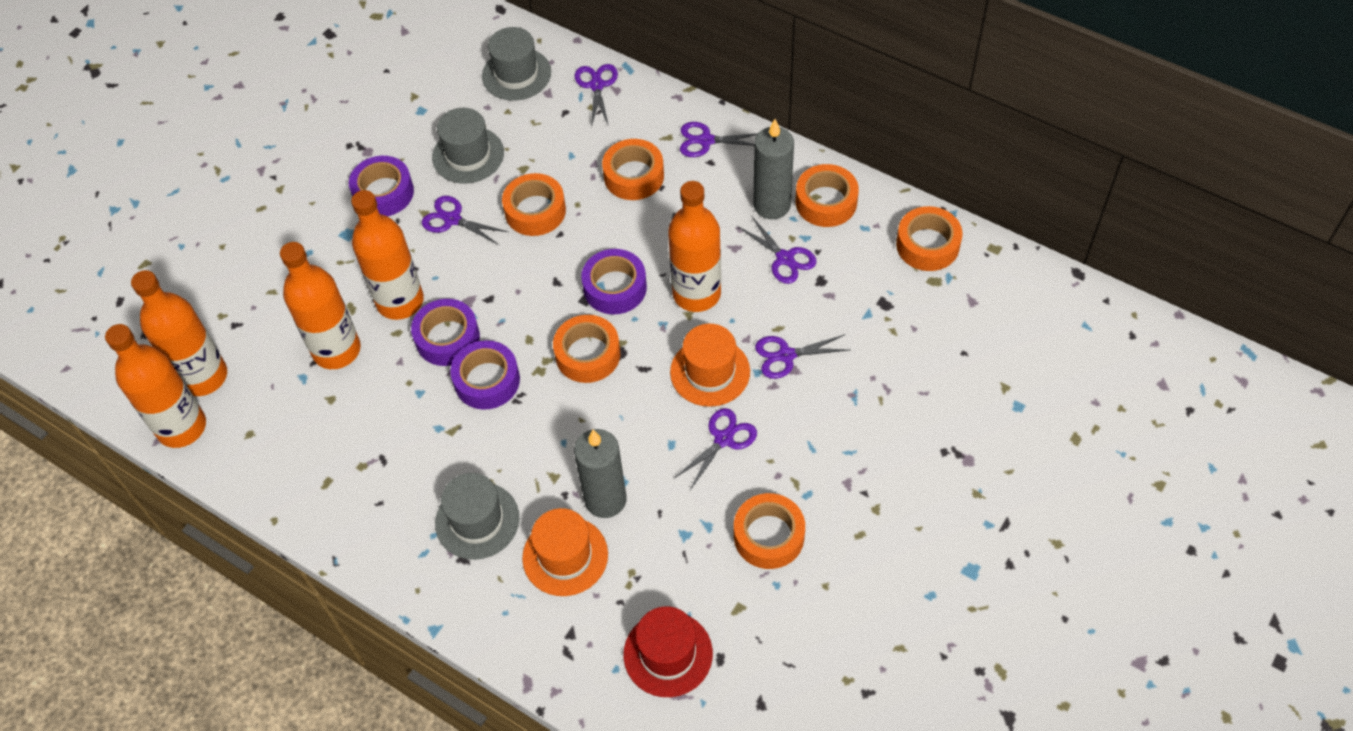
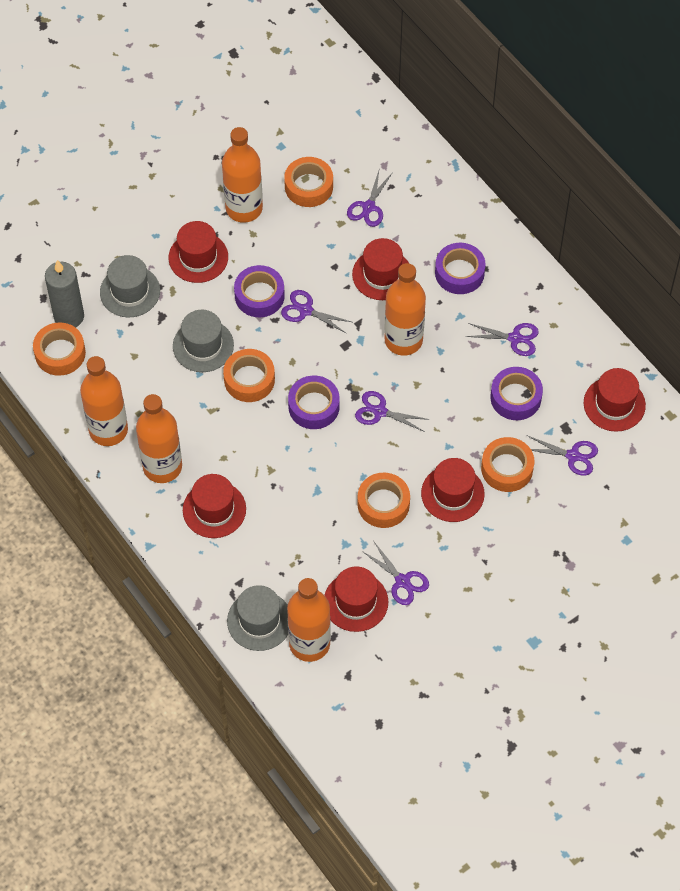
grey candle: [574,429,627,518] [754,119,794,219] = 2 -> [45,260,84,328] = 1
orange hat: [522,508,608,596] [670,324,750,407] = 2 -> none = 0
orange tape: [502,173,566,236] [553,315,620,383] [602,139,664,200] [734,493,805,569] [796,164,859,227] [896,206,963,271] = 6 -> [33,323,86,376] [223,349,275,402] [284,157,333,207] [358,473,410,528] [481,437,534,492] = 5
red hat: [623,606,713,697] = 1 -> [168,221,228,283] [183,474,246,538] [324,566,388,632] [352,238,409,300] [421,458,485,522] [584,368,646,432] = 6

